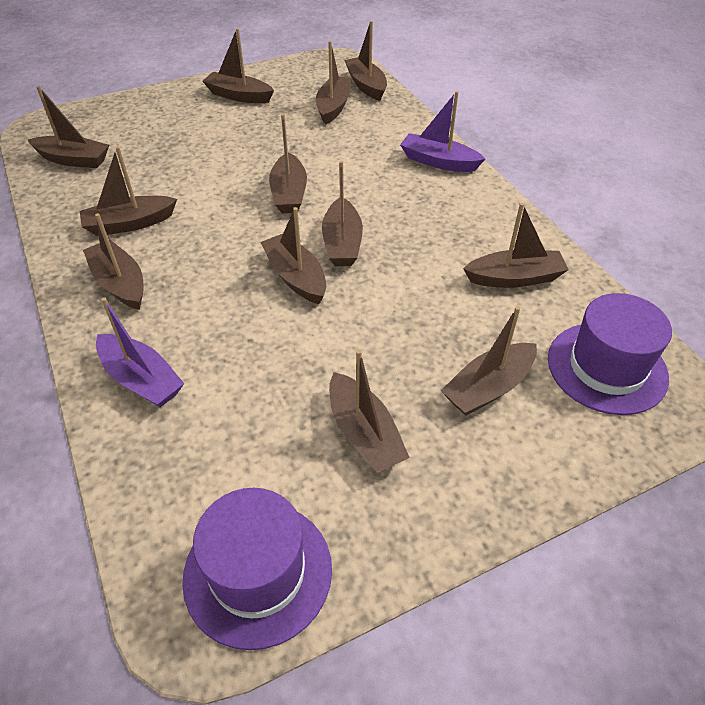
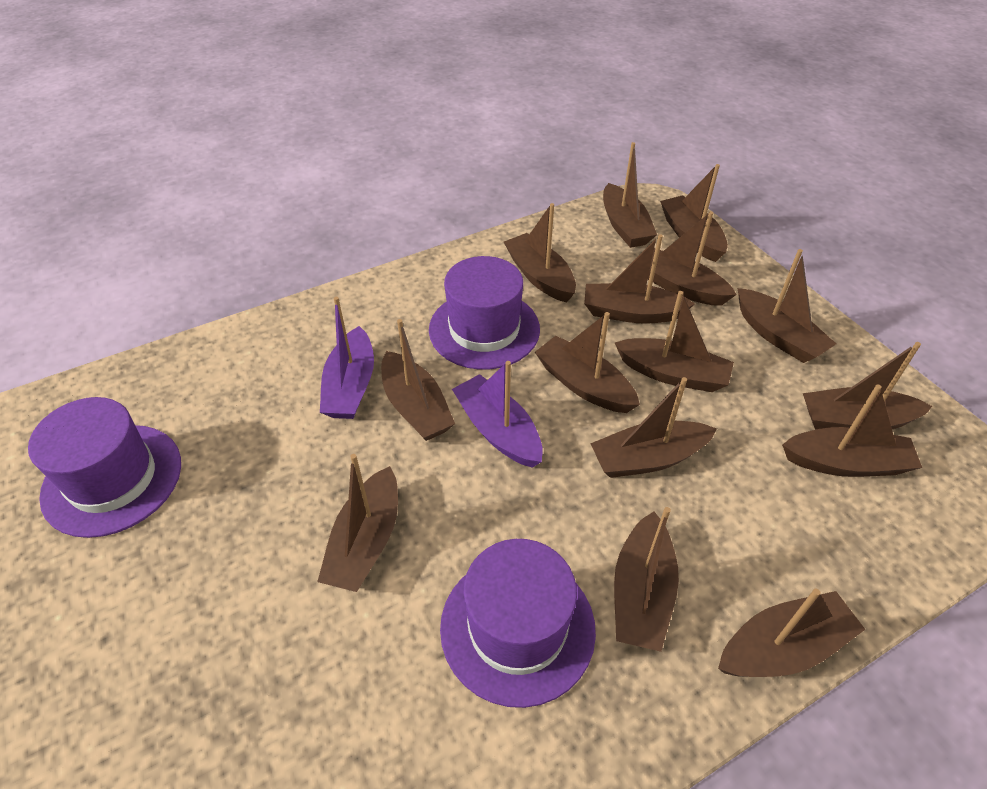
brown boat: [28,86,109,168] [80,146,177,236] [83,213,144,310] [202,28,274,103] [260,207,326,304] [269,114,307,213] [316,41,352,125] [322,161,363,266] [329,350,410,473] [344,21,387,101] [441,306,537,415] [463,203,569,288] = 12 -> [317,454,398,592] [381,319,455,441] [504,203,576,303] [535,312,640,413] [584,234,695,324] [590,377,717,478] [603,142,657,248] [614,507,679,652] [615,291,734,392] [648,211,737,306] [660,164,728,262] [718,589,866,677] [738,249,836,363] [782,384,922,477] [803,342,933,430] = 15
purple hat: [182,488,332,650] [548,293,672,415] = 2 -> [28,397,181,538] [429,256,540,370] [440,539,596,708] = 3

